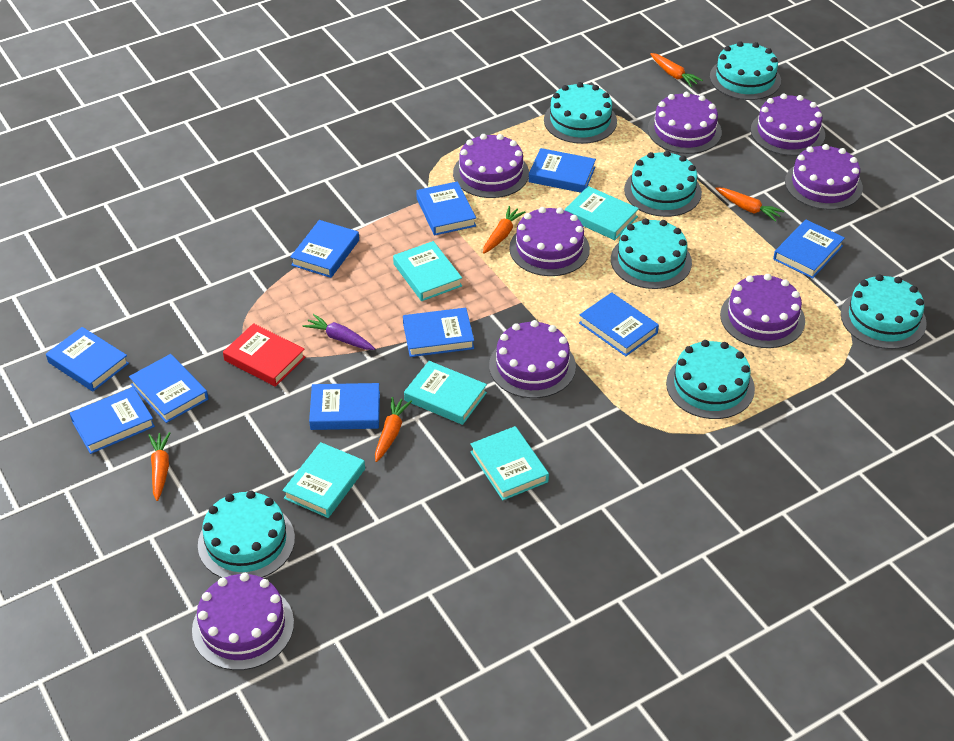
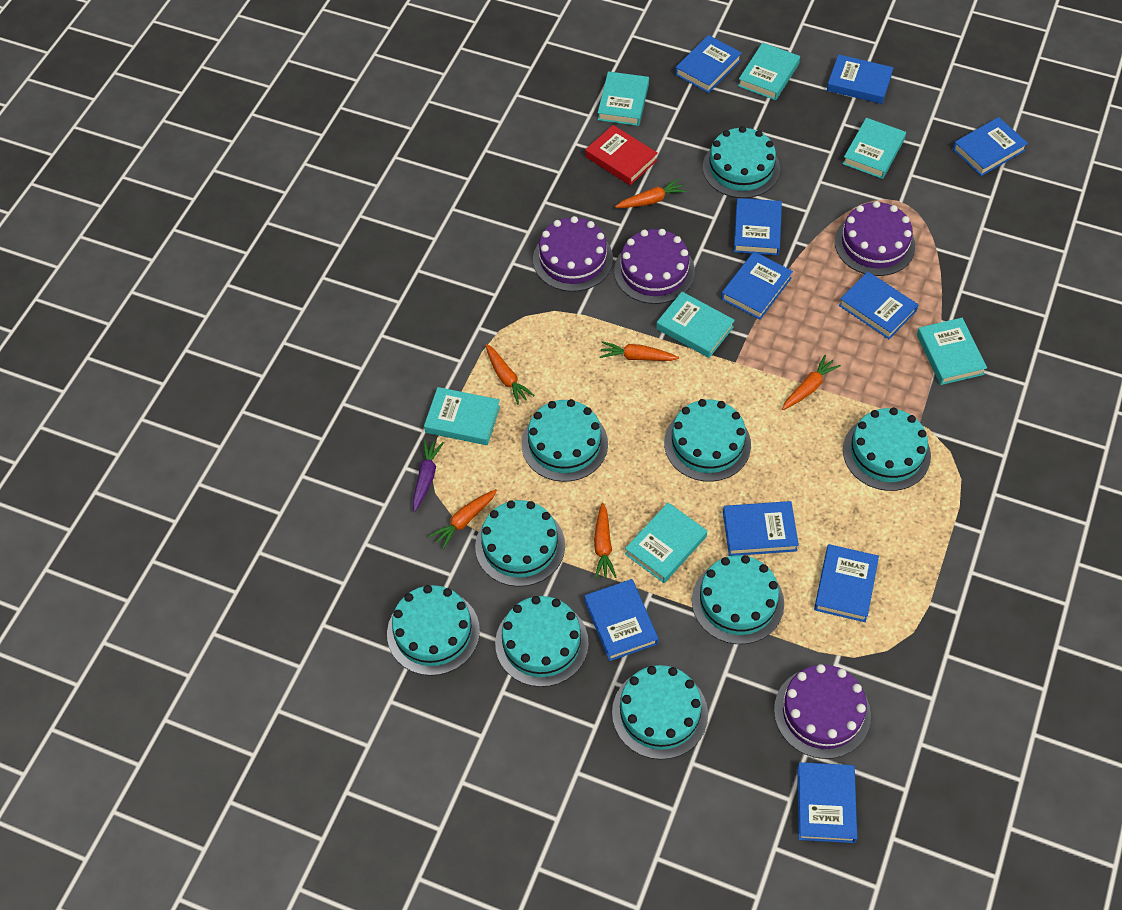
orange carrot: [149,432,170,501] [375,397,412,462] [483,206,526,254] [650,53,703,87] [715,187,784,222] = 5 -> [429,489,497,549] [485,344,535,405] [594,503,617,579] [600,341,679,361] [615,179,687,208] [782,355,841,410] = 6
purple cake: [192,573,294,670] [453,134,529,198] [489,320,576,398] [509,207,590,276] [648,92,722,154] [720,274,805,348] [751,94,825,156] [785,144,863,210] = 8 -> [533,216,613,292] [614,229,695,304] [774,664,871,759] [835,201,916,276] = 4
turquoise book: [283,442,365,518] [393,241,462,301] [404,361,487,425] [470,426,549,500] [565,186,639,240] = 5 -> [424,387,500,445] [598,71,649,126] [625,503,707,583] [656,292,735,358] [738,42,800,100] [843,118,906,179] [917,318,987,385] = 7
turquoise cake: [198,491,295,578] [544,82,617,144] [611,218,692,289] [624,151,702,217] [666,340,755,419] [710,41,781,100] [841,274,927,349] = 7 -> [387,585,480,676] [475,500,565,587] [495,596,589,687] [522,399,608,482] [612,665,708,759] [664,399,751,482] [692,555,784,644] [703,126,780,198] [843,408,931,491] = 9

